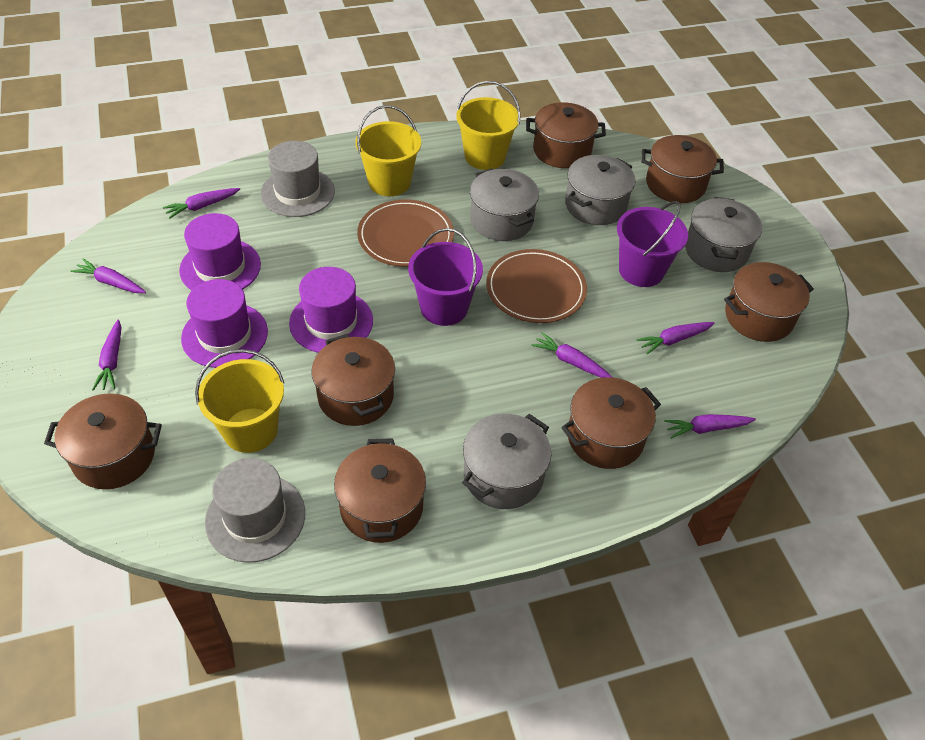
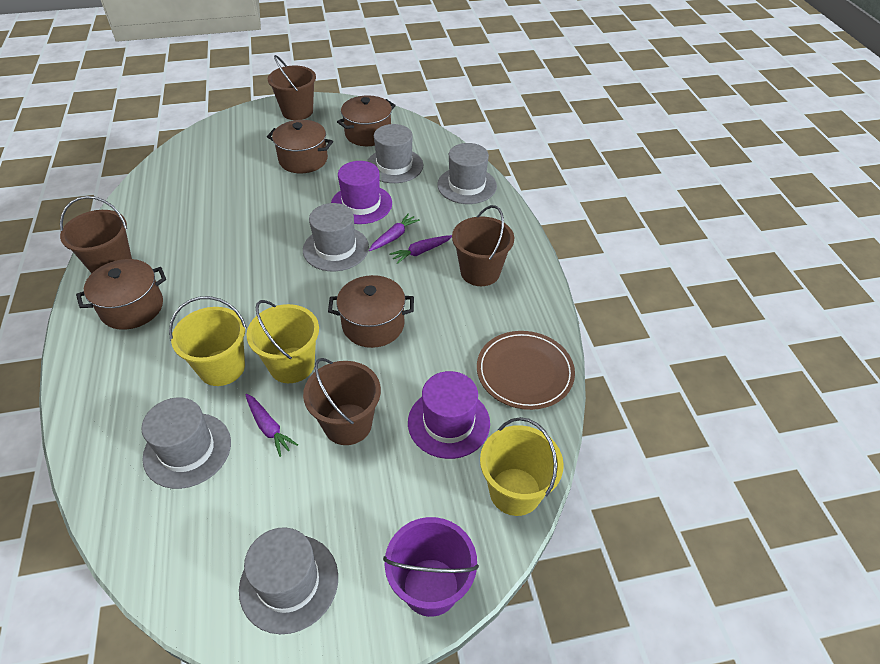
brown bucket: none = 0 -> [60,196,132,273] [268,55,316,120] [303,358,381,445] [452,205,514,286] = 4
brown plate: [357,199,454,267] [486,249,587,323] = 2 -> [477,331,575,410] = 1
brown pot: [44,393,162,489] [311,334,395,426] [334,438,426,543] [526,102,606,168] [561,377,661,469] [641,135,724,203] [724,262,814,342] = 7 -> [76,259,166,330] [267,120,333,173] [328,275,414,348] [337,95,396,146] = 4
grey hat: [205,458,305,563] [260,141,335,217] = 2 -> [141,398,231,489] [239,527,338,634] [303,203,369,271] [367,124,423,183] [437,143,497,204] = 5
grey pot: [462,414,551,509] [470,168,539,241] [565,155,635,225] [685,197,762,272] = 4 -> none = 0
purple bucket: [408,228,483,326] [617,201,688,287] = 2 -> [383,517,479,617] = 1
purple carrot: [71,258,146,293] [92,320,121,391] [163,188,240,219] [531,332,612,378] [636,322,715,354] [664,414,756,439] = 6 -> [245,394,298,457] [369,213,420,251] [389,235,452,264] = 3
purple hat: [179,213,261,290] [181,279,268,368] [289,267,373,353] = 3 -> [331,161,392,224] [408,371,490,459] = 2

